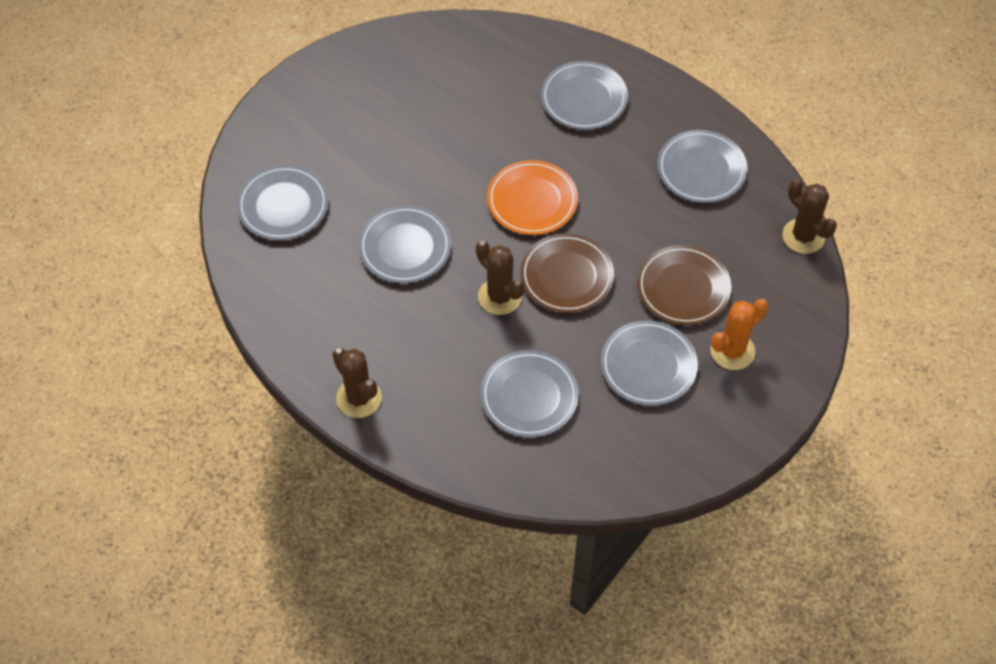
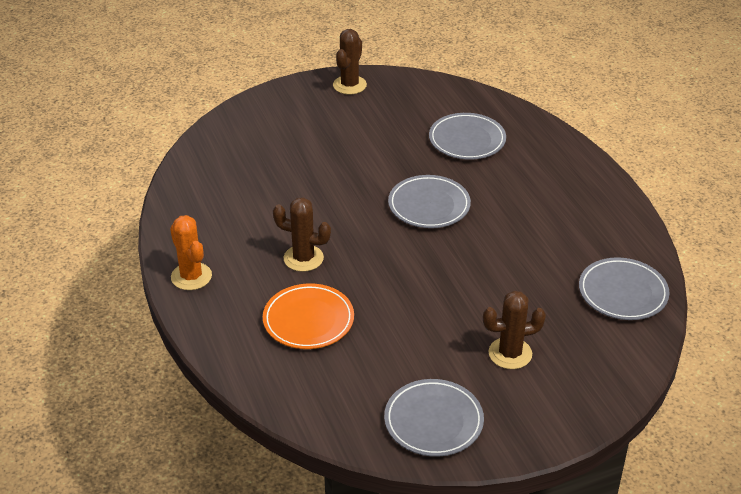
brown plate: [520,234,614,313] [637,245,731,325] = 2 -> none = 0
grey plate: [237,165,328,240] [359,205,451,283] [480,350,579,438] [541,61,628,130] [601,320,698,406] [657,130,747,203] = 6 -> [384,379,484,457] [388,175,471,228] [429,113,506,160] [579,257,670,320] = 4

